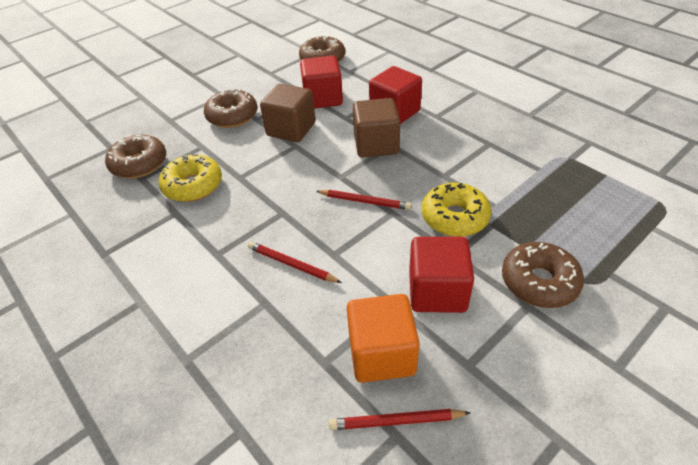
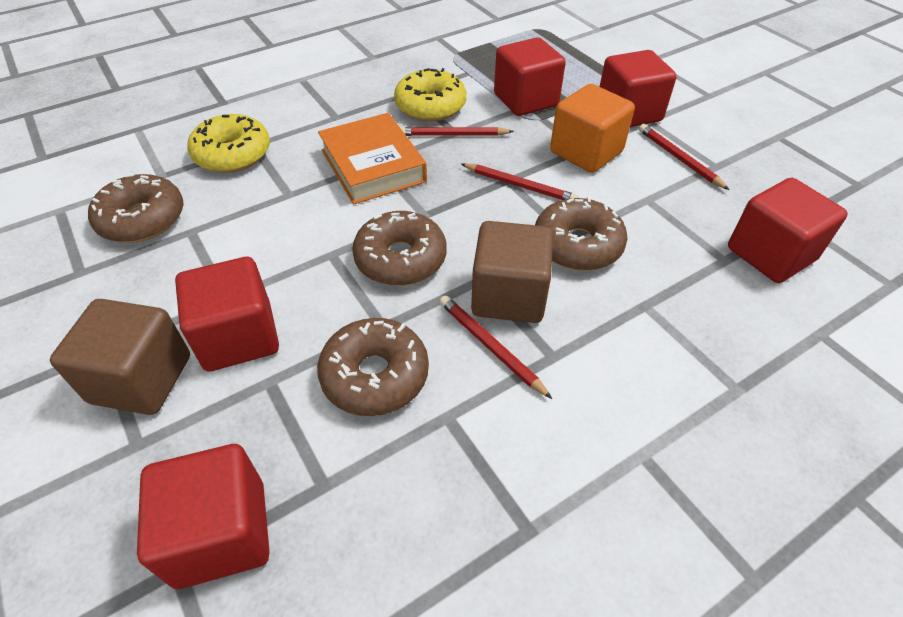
orange book: none = 0 -> [318,113,427,205] = 1
red cube: [300,56,343,109] [369,66,422,124] [409,237,474,313] = 3 -> [137,444,270,589] [175,257,279,372] [494,37,566,116] [599,50,677,127] [728,178,848,283] = 5
red pencil: [248,242,342,283] [316,190,412,210] [329,409,471,430] = 3 -> [400,127,514,136] [439,296,552,399] [461,163,578,200] [639,124,729,190] = 4

